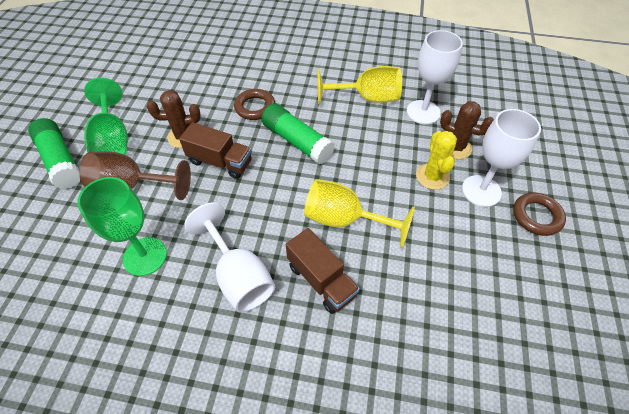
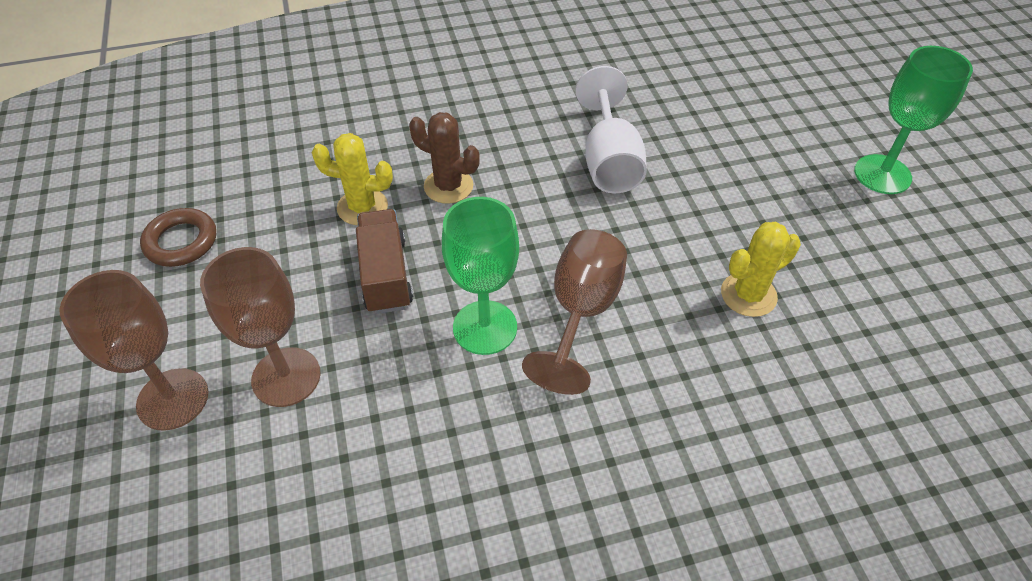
brown cactus: [147,90,201,148] [440,101,494,159] = 2 -> [409,112,480,204] = 1
brown goblet: [79,151,191,200] = 1 -> [59,270,209,431] [200,247,321,407] [522,229,627,395] = 3
brown ring: [234,89,275,120] [513,192,566,236] = 2 -> [140,208,216,267] = 1
brown truck: [179,122,252,179] [286,228,360,314] = 2 -> [356,209,413,314] = 1
green glue stick: [28,118,80,189] [261,103,335,164] = 2 -> none = 0
white goblet: [184,203,275,313] [407,30,463,124] [462,109,541,207] = 3 -> [576,66,647,193] = 1
yellow cactus: [416,131,457,190] = 1 -> [312,133,393,225] [721,222,801,317] = 2
yellow goblet: [304,179,415,248] [317,66,402,104] = 2 -> none = 0

